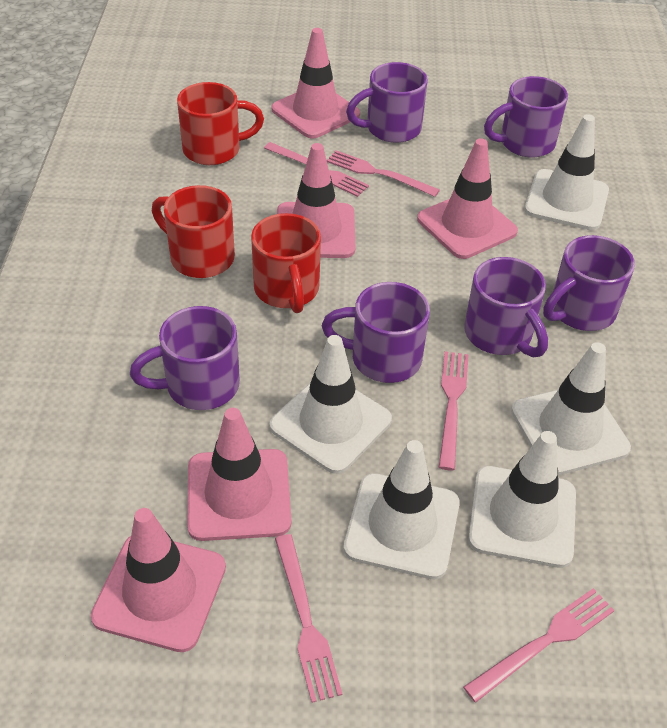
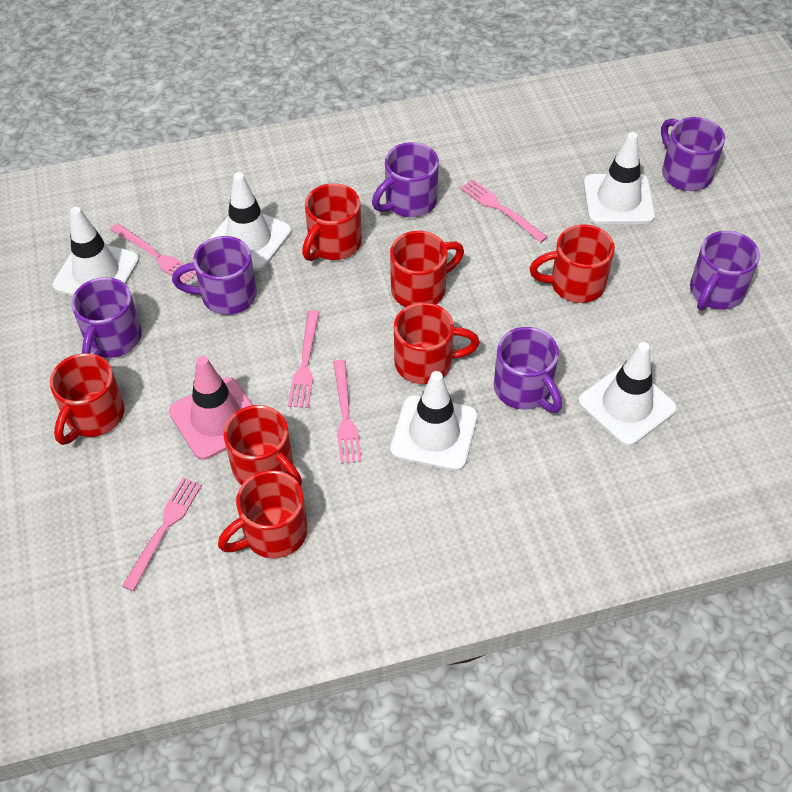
pink traffic cone: [91,508,226,652] [187,408,291,541] [271,28,360,139] [277,143,355,258] [417,138,518,259] = 5 -> [169,356,253,460] = 1
red mug: [152,185,235,278] [177,82,264,165] [251,213,321,313] = 3 -> [50,353,125,445] [218,470,307,559] [224,405,302,487] [302,183,362,261] [390,231,464,307] [394,302,480,384] [529,224,615,303] = 7

